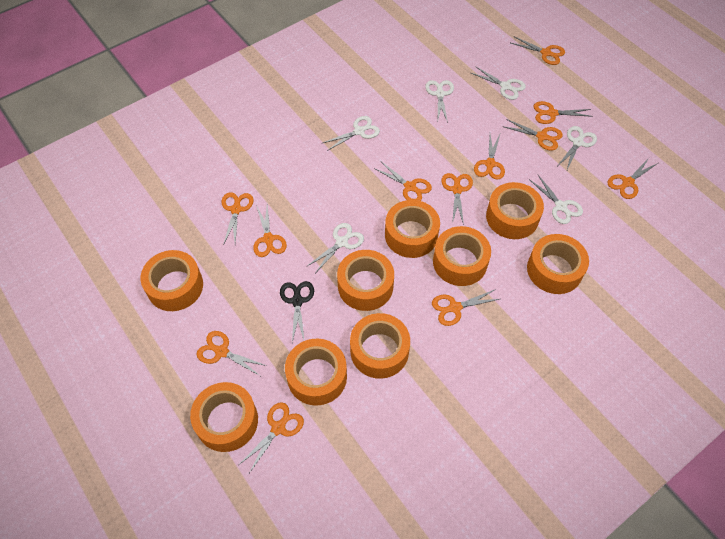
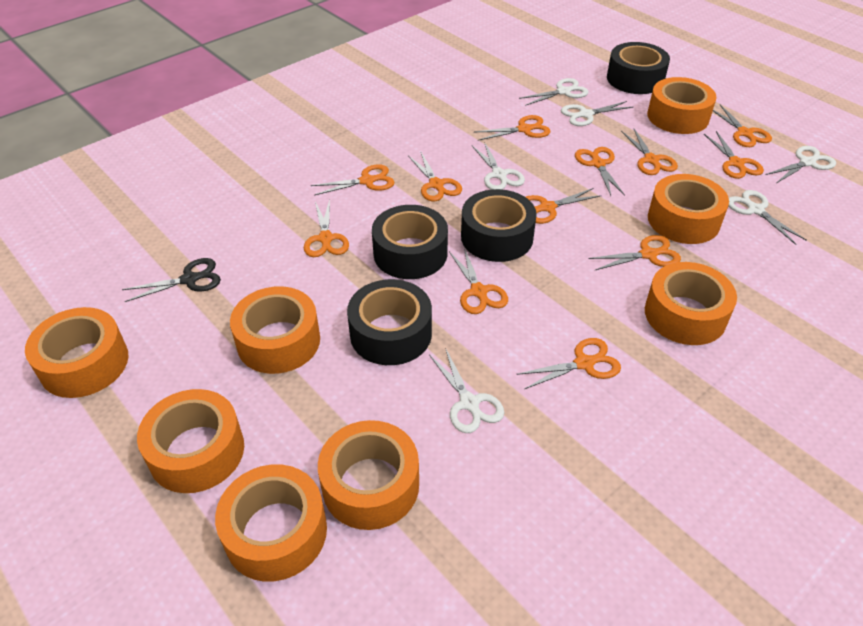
black tape: none = 0 -> [347,279,432,365] [372,205,448,279] [461,189,537,262] [607,42,670,94] = 4
orange tape: [141,250,203,311] [190,382,258,452] [285,339,347,406] [337,250,394,311] [350,313,410,379] [385,200,440,258] [433,226,491,286] [486,182,544,239] [527,234,589,294] = 9 -> [25,307,128,398] [137,389,244,493] [215,464,327,582] [230,286,320,374] [318,420,419,530] [645,262,737,345] [647,77,717,134] [648,174,729,244] = 8

